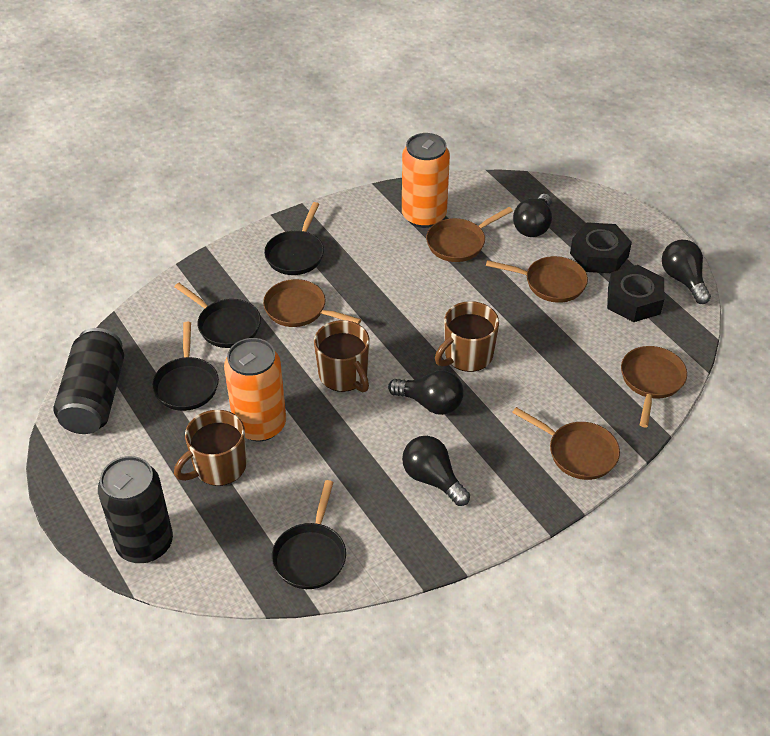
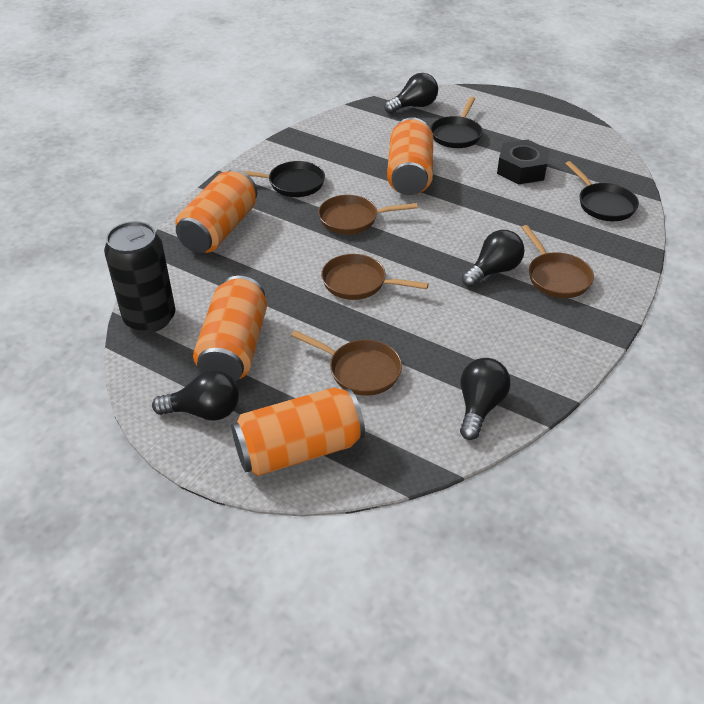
black can: [53,328,124,434] [98,456,173,563] = 2 -> [104,221,175,333] = 1
black nut: [570,222,632,273] [607,265,664,322] = 2 -> [497,139,550,184] = 1
black pan: [152,322,219,411] [174,283,261,348] [264,202,324,275] [272,480,346,589] = 4 -> [243,161,325,197] [430,97,483,148] [565,161,639,221] = 3
brown mug: [174,410,247,486] [314,320,370,392] [435,301,499,372] = 3 -> none = 0
brown pan: [263,279,361,327] [426,207,513,262] [486,256,588,303] [512,407,620,480] [621,346,687,428] = 5 -> [291,330,402,396] [318,195,418,234] [321,254,429,300] [521,225,594,298] = 4
orange can: [224,338,286,441] [402,133,450,228] = 2 -> [176,169,257,253] [193,276,267,381] [231,388,365,476] [387,117,433,195] = 4

